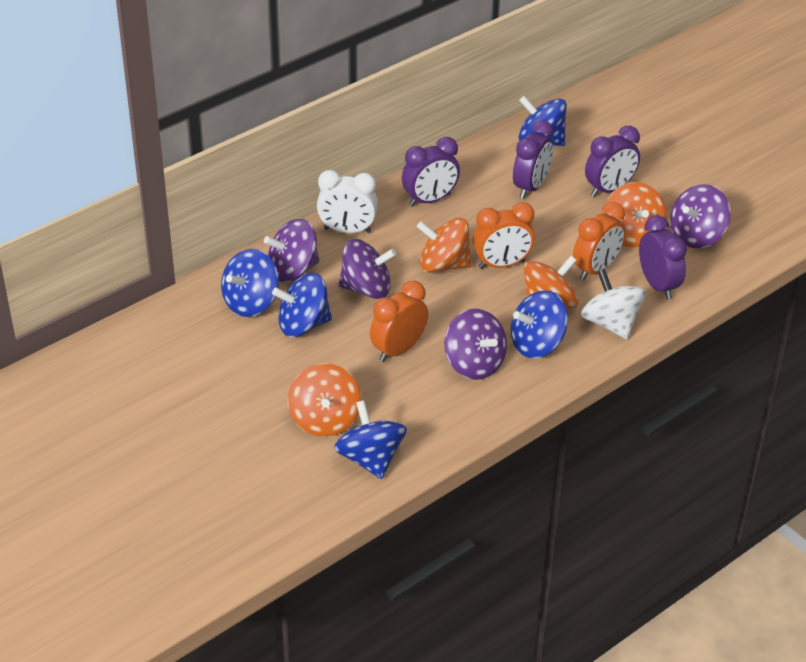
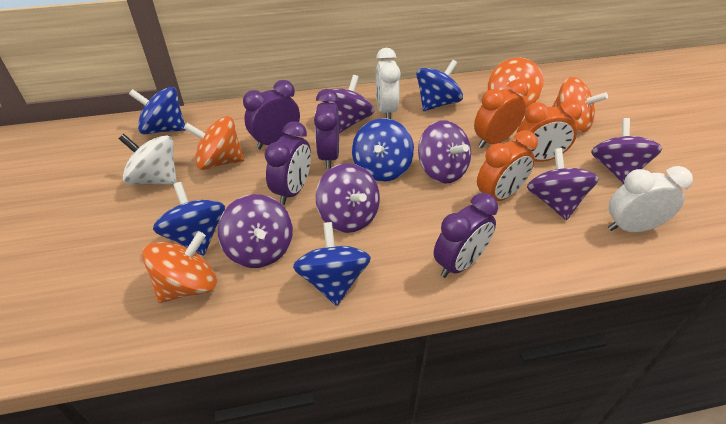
purple spinning top: [264,219,319,282] [338,239,396,299] [444,309,507,380] [670,184,731,248] = 4 -> [218,194,293,268] [316,163,380,233] [322,75,374,133] [418,120,471,184] [527,148,599,220] [591,118,662,184] = 6
white clock: [317,170,378,233] = 1 -> [376,48,401,119] [608,166,693,232] = 2

